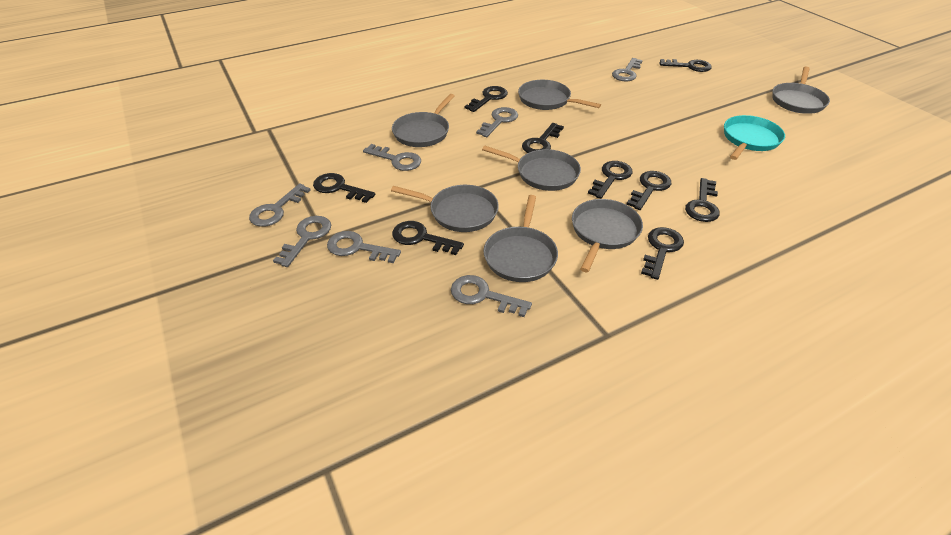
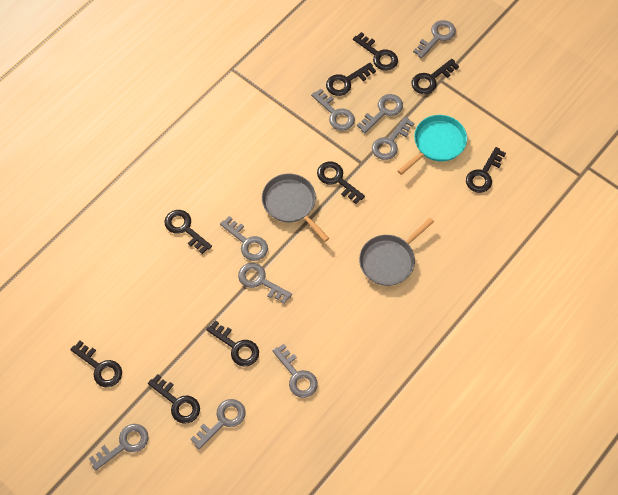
grey key: [249,183,311,227] [273,216,331,267] [327,231,401,263] [363,144,421,171] [451,275,532,317] [476,107,518,137] [612,58,643,81] = 7 -> [89,424,148,471] [191,399,246,450] [220,216,268,261] [238,263,292,304] [272,344,318,398] [311,88,355,131] [357,94,403,133] [372,117,414,160] [413,20,456,58] = 9
grey pan: [391,185,499,232] [392,94,455,147] [482,146,581,191] [483,195,558,282] [518,80,601,110] [572,199,643,272] [772,67,830,114] = 7 -> [262,174,329,242] [359,218,434,286] = 2

